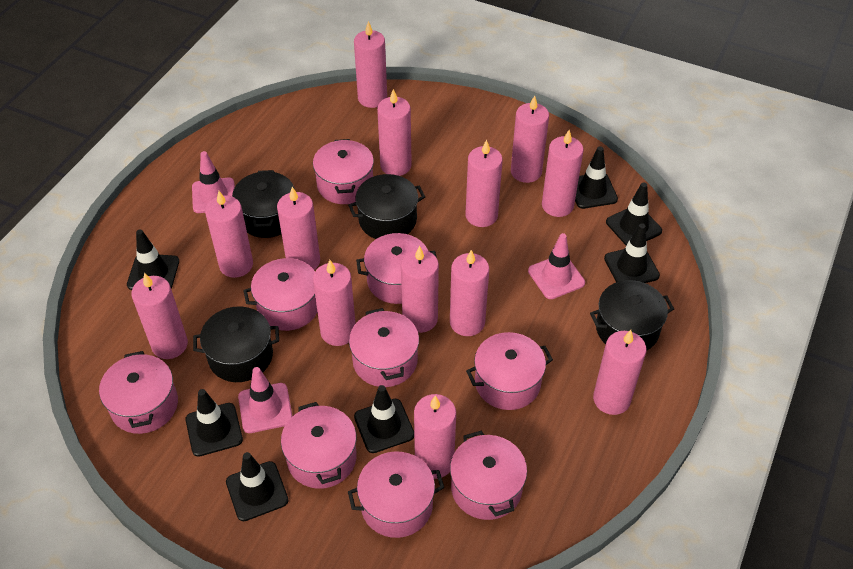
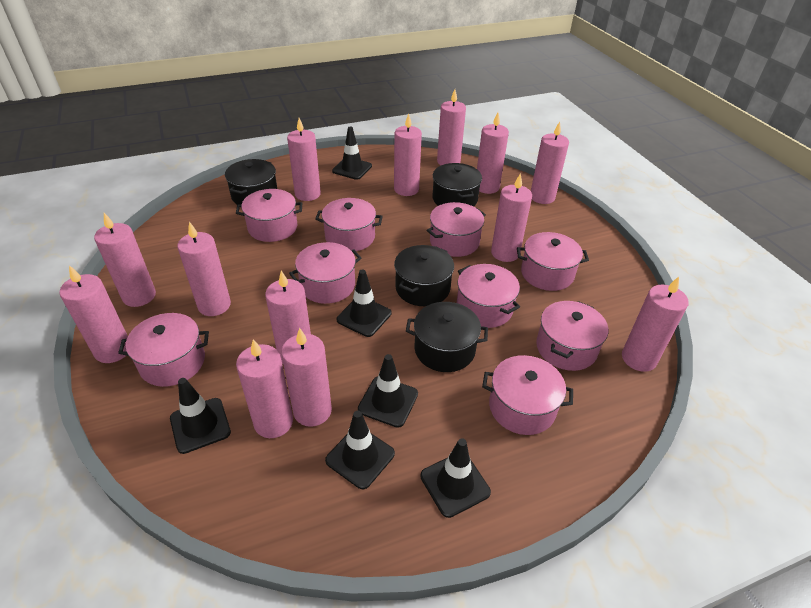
black traffic cone: [127,230,179,290] [186,389,243,457] [226,452,289,521] [354,385,414,453] [575,146,618,209] [604,223,660,283] [606,182,662,245] = 7 -> [170,378,231,454] [325,411,395,489] [332,127,372,180] [337,269,391,337] [358,354,418,428] [420,438,491,518] = 6
pink traffic cone: [192,151,235,213] [238,367,292,433] [528,233,585,299] = 3 -> none = 0

